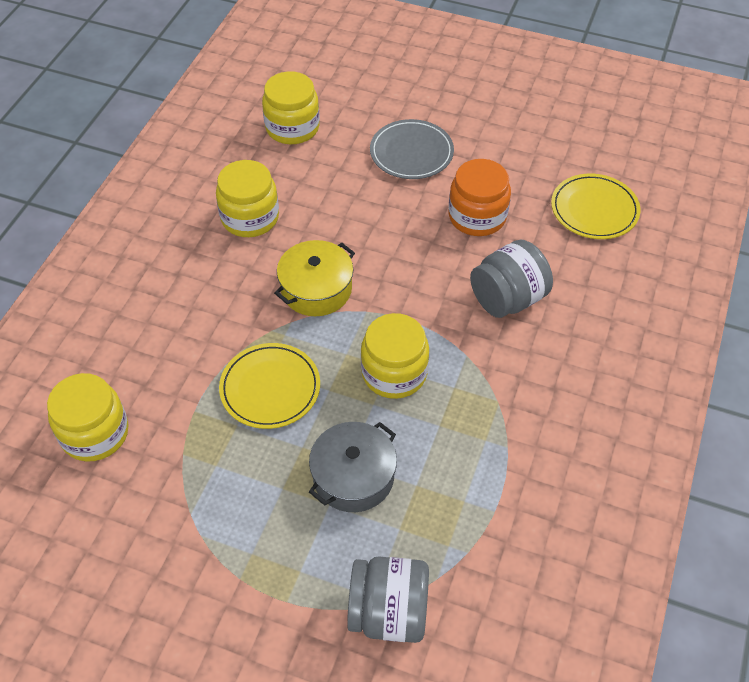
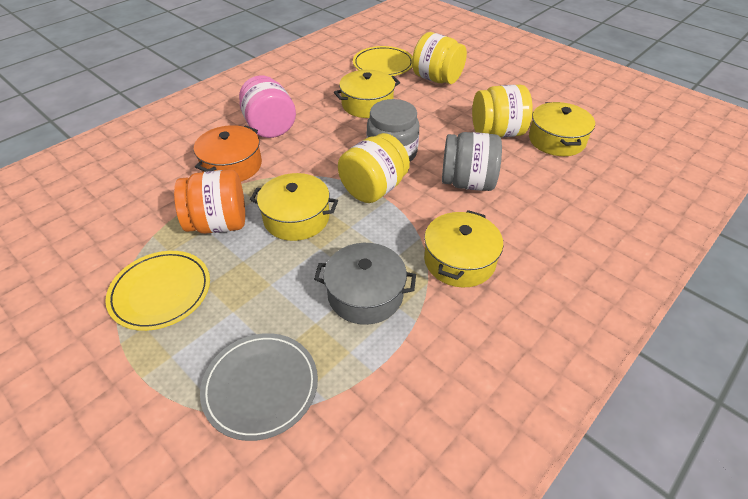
orange pot: none = 0 -> [194,125,262,182] = 1
pink jar: none = 0 -> [239,76,296,138] = 1
yellow jar: [47,373,129,462] [216,160,279,237] [262,71,320,144] [361,313,429,399] = 4 -> [338,133,410,203] [412,32,467,84] [472,84,533,138] = 3
yellow pot: [274,240,355,316] = 1 -> [250,173,338,241] [334,70,400,118] [424,210,503,287] [529,102,595,156] = 4

